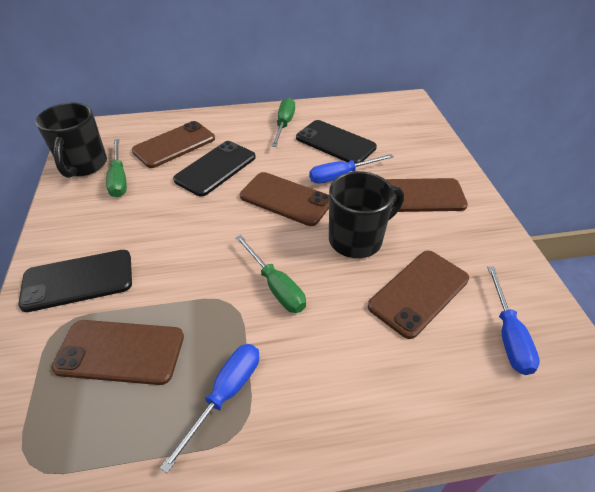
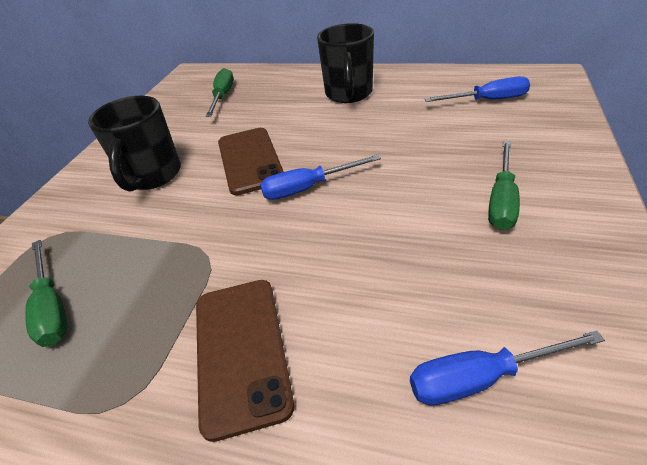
black phone: [18,250,132,312] [173,141,256,197] [296,120,377,163] = 3 -> none = 0
brown phone: [52,320,184,385] [132,121,215,168] [240,172,329,226] [368,251,469,339] [385,178,468,212] = 5 -> [196,280,294,442] [218,128,284,195] = 2

